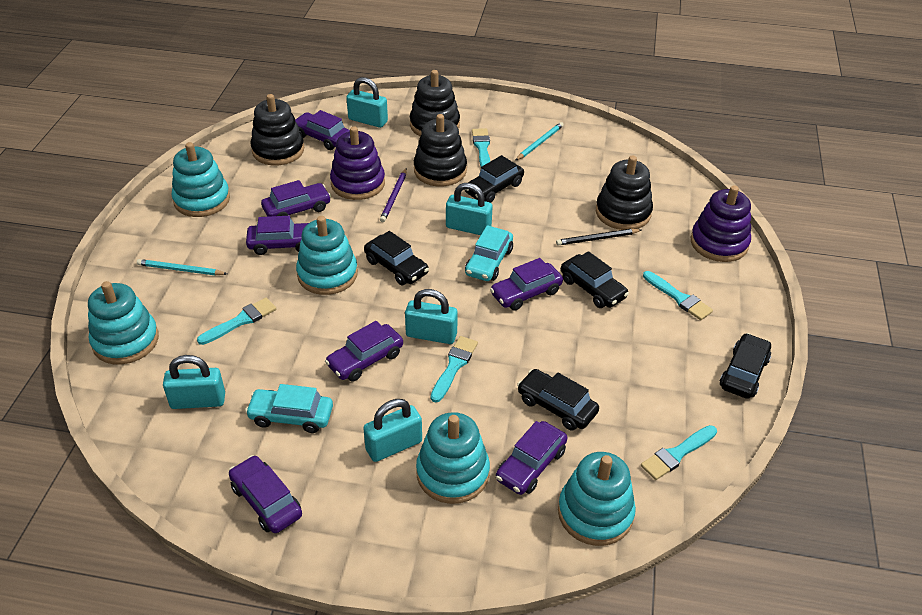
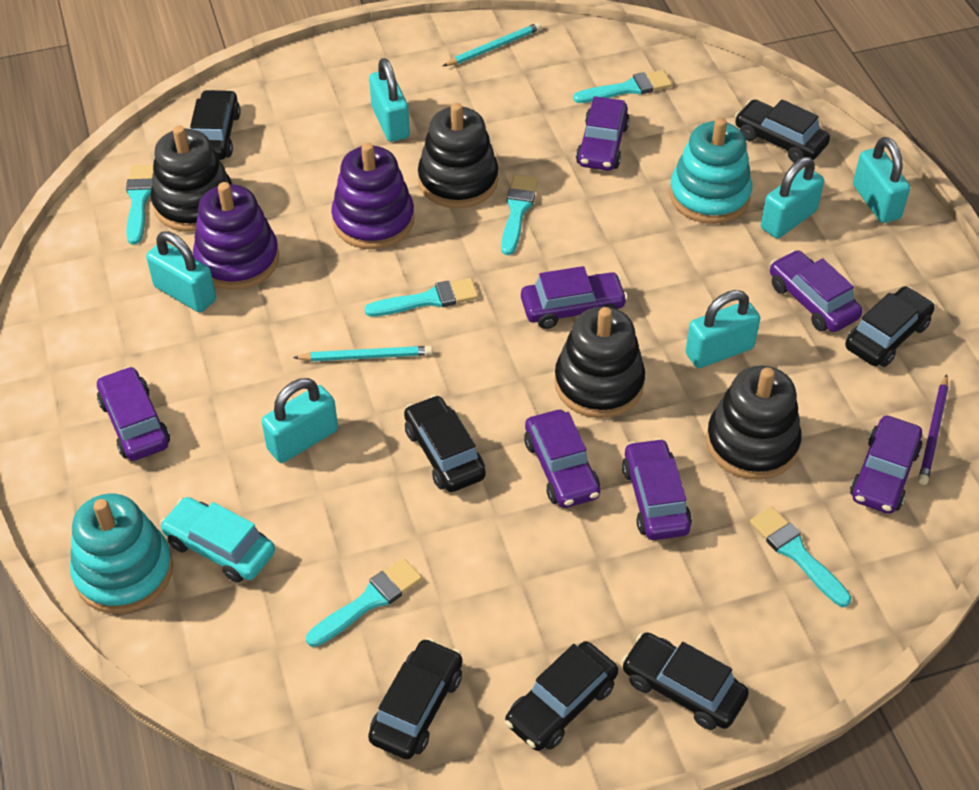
black car: [364,231,429,285] [465,155,524,203] [517,369,599,431] [561,251,629,308] [720,333,771,399] = 5 -> [190,89,241,160] [368,638,462,759] [404,395,486,492] [505,641,618,751] [622,632,749,730] [735,99,830,163] [845,286,935,367] = 7
black pencil: [556,229,641,246] = 1 -> none = 0
turquoise brush: [197,298,276,345] [431,336,478,403] [472,128,490,167] [641,425,717,480] [643,271,713,320] = 5 -> [126,165,154,245] [306,558,422,647] [365,278,478,317] [501,175,538,255] [573,70,672,103] [750,506,851,607] = 6
turquoise car: [245,384,333,433] [465,225,513,281] = 2 -> [160,497,275,583] = 1
turquoise padlock: [163,355,225,409] [346,77,388,128] [363,399,422,462] [405,289,458,344] [446,183,493,235] = 5 -> [146,231,216,313] [261,378,338,463] [369,58,410,142] [685,290,760,368] [761,157,824,238] [853,137,910,223] = 6
turquoise stacking toy: [88,281,159,365] [172,142,230,217] [296,216,358,295] [416,412,490,504] [558,452,636,546] = 5 -> [70,494,173,614] [669,118,752,224] = 2

